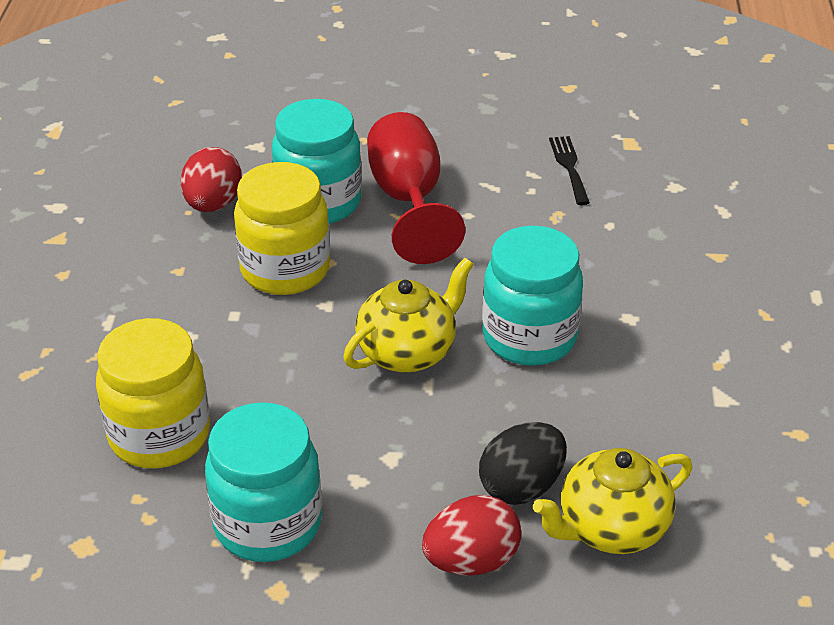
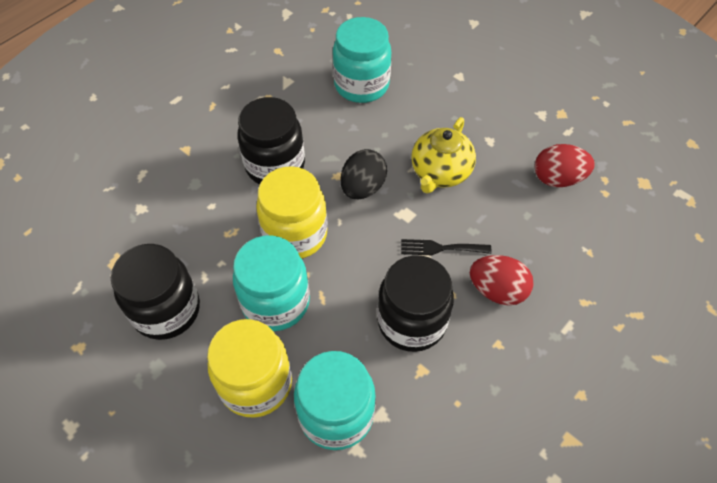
black jar: none = 0 -> [111,244,200,340] [237,97,305,184] [377,255,454,352] = 3
red goblet: [367,112,465,264] = 1 -> none = 0
yellow teapot: [343,258,474,373] [533,448,692,554] = 2 -> [411,117,476,194] = 1

